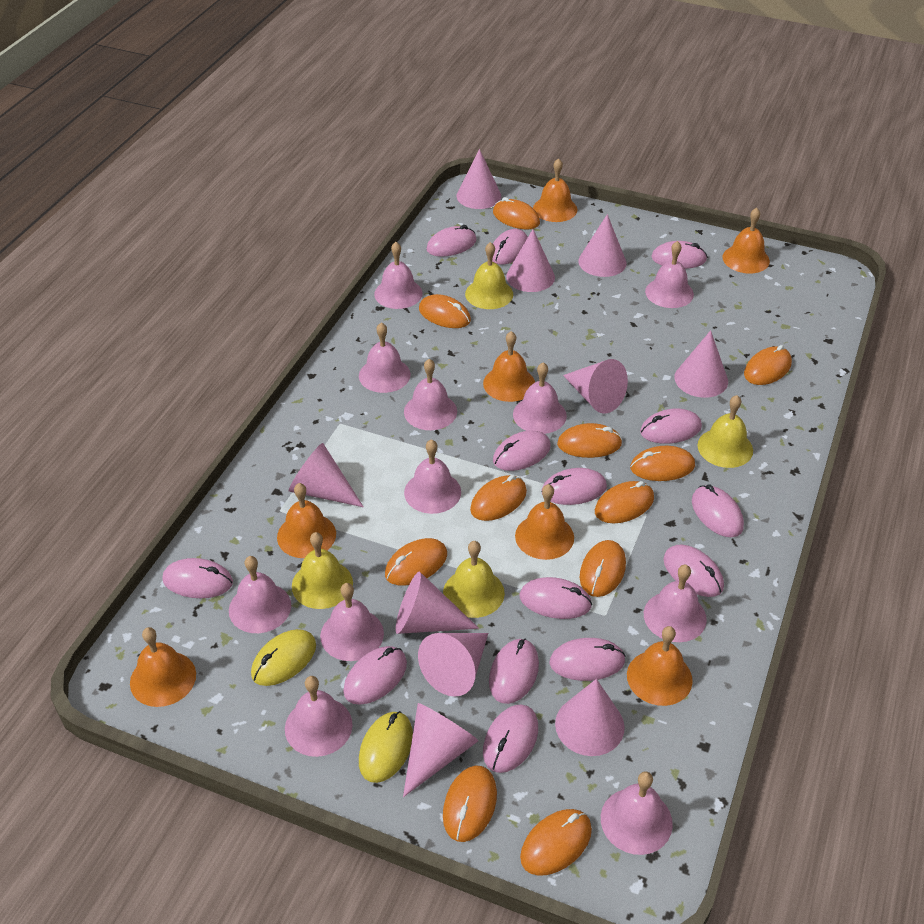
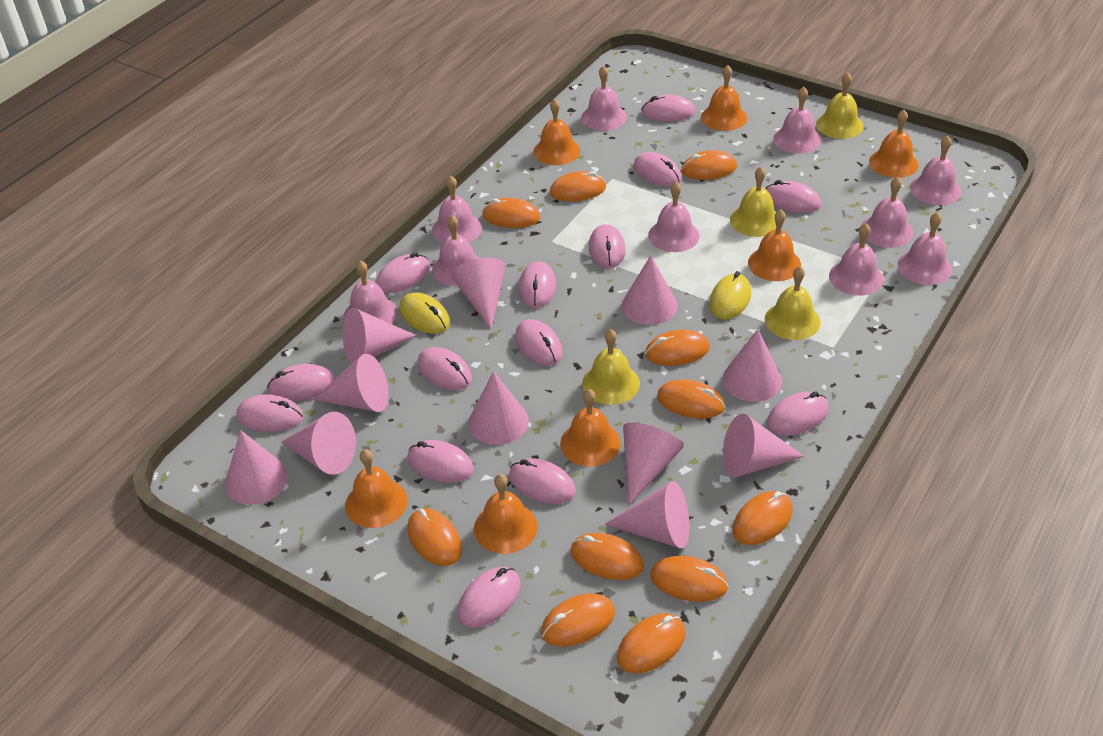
pink bell: [229,556,291,633] [285,676,353,757] [320,583,384,661] [359,322,411,393] [374,242,422,309] [404,359,457,430] [404,439,461,514] [513,362,567,434] [601,771,673,855] [644,565,707,642] [645,241,694,308] = 11 -> [344,260,398,324] [432,176,482,243] [432,215,479,286] [581,65,627,131] [648,182,700,252] [773,87,821,154] [829,223,884,296] [862,177,913,248] [898,212,952,285] [910,136,961,205] = 10
pink cone: [289,443,364,507] [395,572,479,634] [403,703,478,797] [418,633,488,697] [457,149,501,209] [506,229,555,292] [555,679,625,756] [563,359,628,414] [578,214,626,277] [674,330,728,398] = 10 -> [225,430,288,505] [282,412,356,475] [313,354,389,412] [343,308,417,364] [451,257,506,330] [468,371,529,445] [605,481,690,548] [622,255,677,325] [623,423,684,506] [722,329,782,402] [723,414,804,477] = 11

